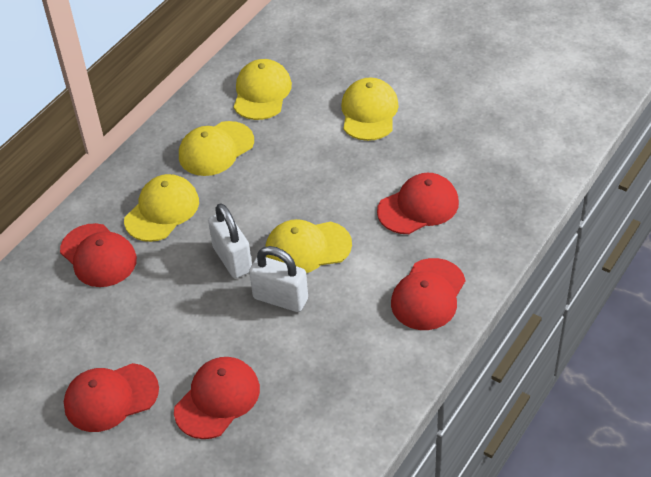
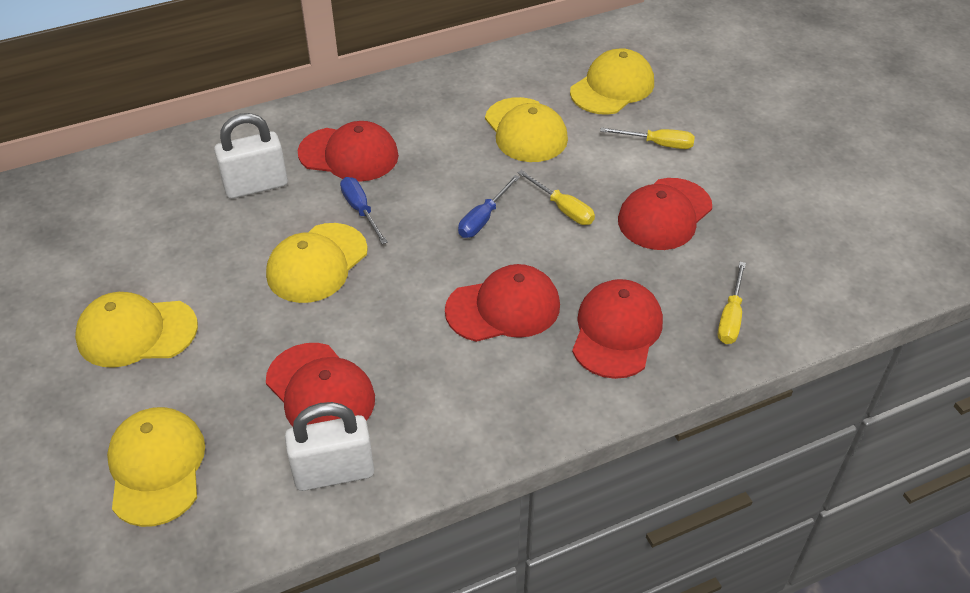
blue screwdriver: none = 0 -> [340,177,388,244] [458,175,520,238] = 2
yellow screwdriver: none = 0 -> [517,170,595,225] [600,127,695,149] [718,262,746,344] = 3

